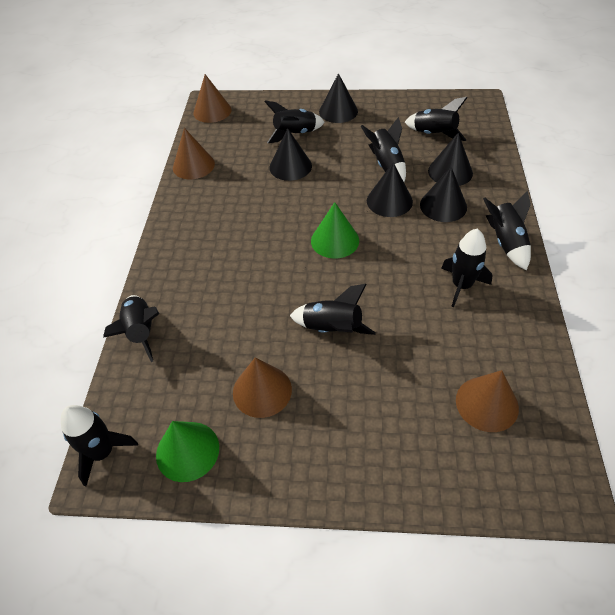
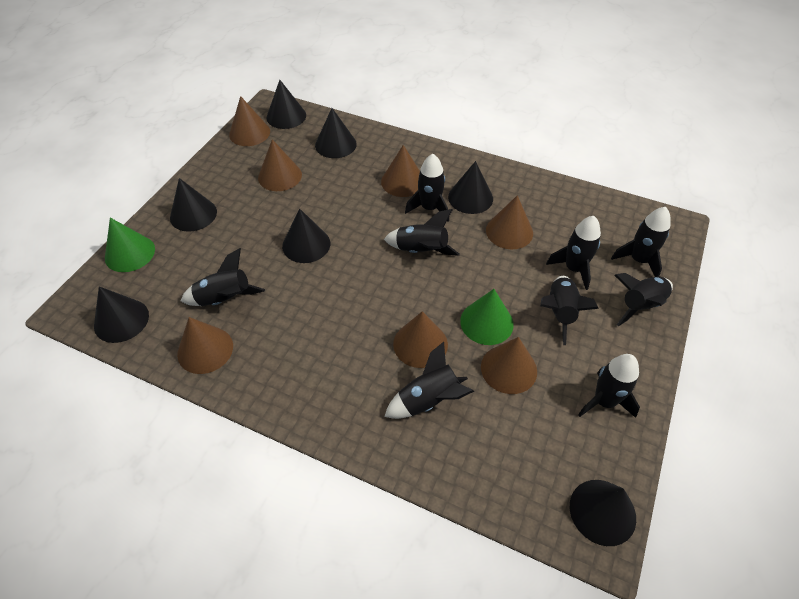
black cone: [269,128,312,181] [319,73,358,123] [367,162,413,217] [420,167,467,222] [428,133,473,186] = 5 -> [94,286,149,343] [170,178,217,232] [267,80,306,129] [282,209,330,263] [315,108,357,158] [448,161,493,214] [570,480,636,546] = 7
black rocket: [61,405,138,486] [103,295,159,362] [265,100,325,143] [290,284,376,335] [361,117,406,182] [405,97,468,141] [441,228,493,307] [483,191,531,270] = 8 -> [181,248,265,306] [384,209,460,256] [385,342,474,419] [405,154,449,222] [540,276,599,345] [546,216,601,290] [578,354,640,418] [611,207,670,277] [614,273,673,326] = 9
brown cone: [173,128,215,179] [193,74,232,123] [233,357,292,418] [456,370,519,432] = 4 -> [177,317,233,374] [229,96,270,146] [258,139,302,191] [381,145,420,197] [393,311,448,368] [481,337,537,394] [486,195,533,249] = 7

